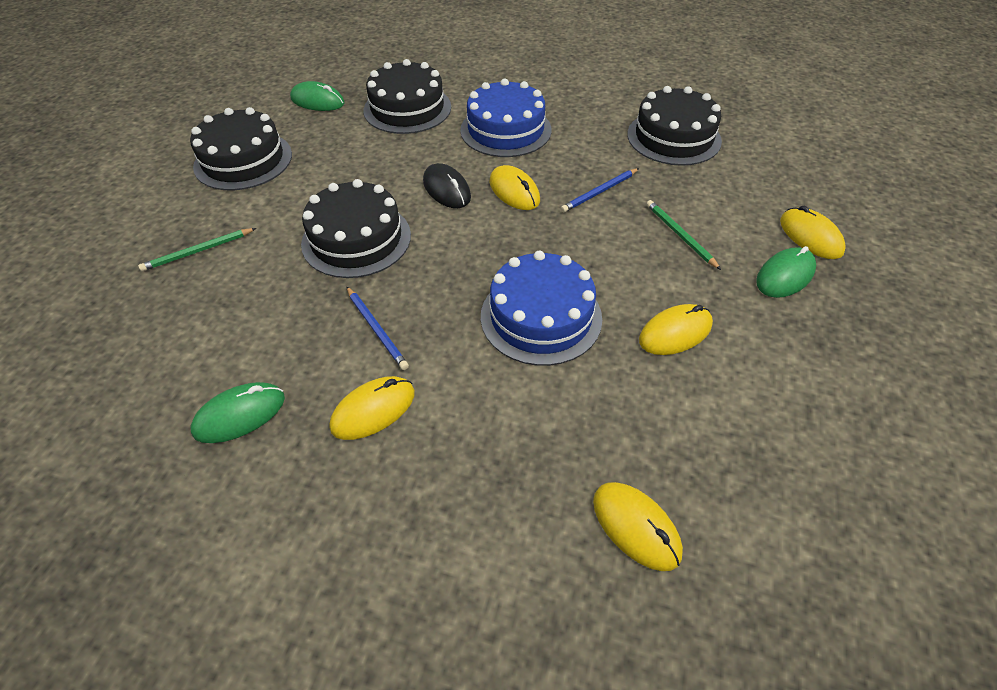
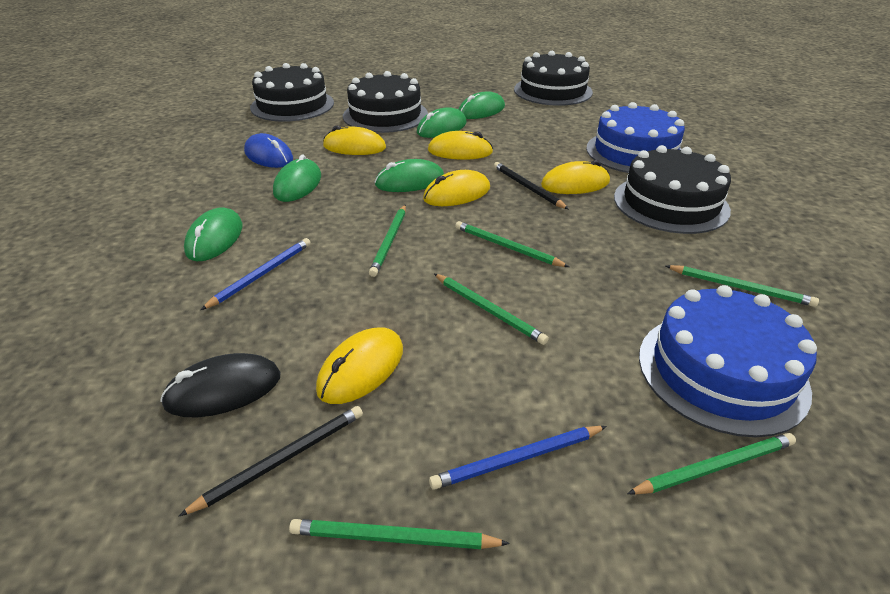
black pencil: none = 0 -> [179,406,363,516] [494,162,569,209] = 2
blue mouse: none = 0 -> [244,133,293,168] = 1
green mouse: [191,382,285,443] [290,81,345,111] [756,246,816,298] = 3 -> [184,207,242,261] [273,155,321,202] [375,159,444,192] [417,107,467,138] [458,91,505,119] = 5
green pencil: [138,228,256,271] [646,200,721,270] = 2 -> [289,519,510,549] [369,205,406,277] [434,274,549,345] [455,221,569,267] [627,433,796,495] [666,265,819,307] = 6

